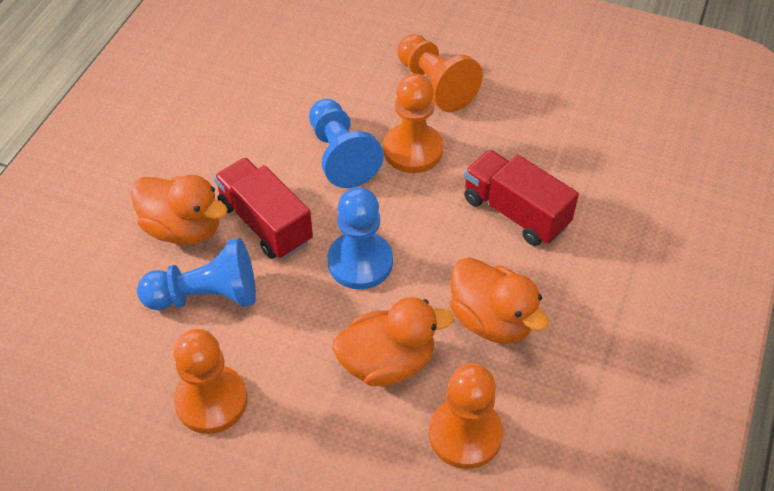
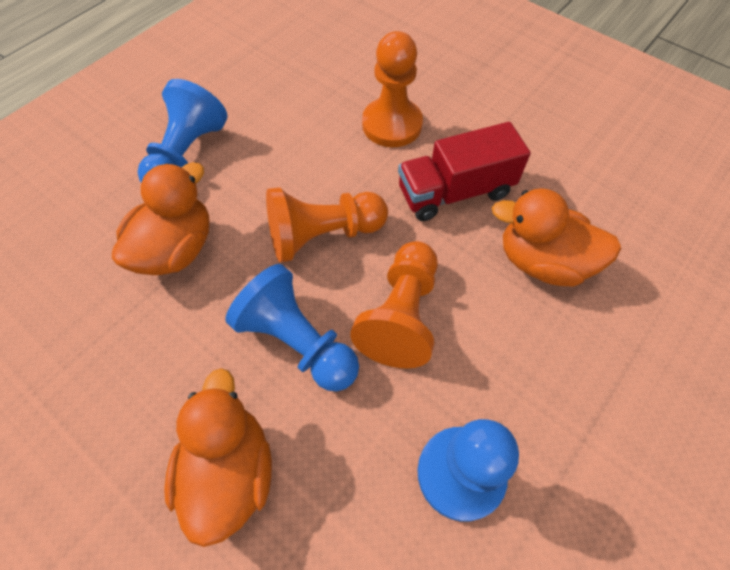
orange pawn: [173,329,247,434] [383,74,443,173] [398,34,483,112] [429,364,503,469] = 4 -> [266,187,388,262] [350,241,438,369] [362,31,423,147] = 3
red truck: [214,158,313,259] [464,150,579,246] = 2 -> [398,122,531,221] = 1

